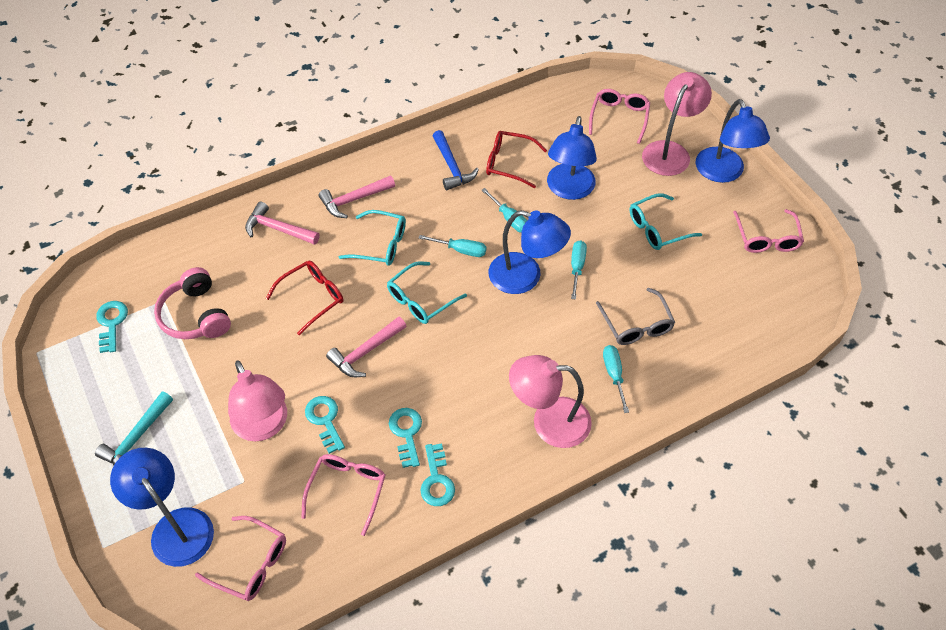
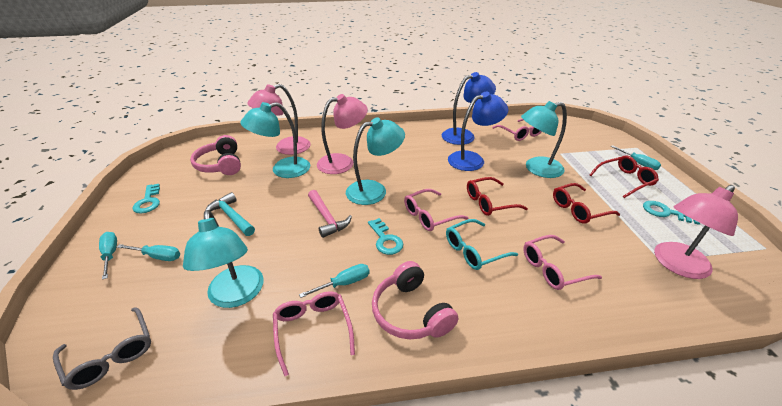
blue hammer: [433,130,479,190] = 1 -> none = 0
blue lamp: [110,448,214,567] [489,210,571,294] [547,116,597,200] [696,99,770,183] = 4 -> [442,72,496,145] [448,91,508,171] = 2
pink hammer: [245,201,319,245] [319,175,395,218] [326,316,406,377] = 3 -> [308,190,352,238] = 1
pink headphones: [154,267,231,339] = 1 -> [190,135,241,175] [372,261,458,339] = 2
red glasses: [266,261,343,335] [486,131,547,188] = 2 -> [467,177,528,216] [553,183,620,224] [589,155,659,198] = 3
turquoise glasses: [339,210,406,266] [387,261,467,324] [630,193,702,250] = 3 -> [446,219,518,270] = 1
turquoise key: [96,301,128,353] [305,396,345,454] [389,408,422,468] [420,443,455,506] = 4 -> [132,184,160,213] [368,218,403,255] [643,201,700,225] = 3
turquoise lamp: none = 0 -> [183,210,264,308] [240,102,310,178] [346,117,405,205] [521,101,567,178] = 4

